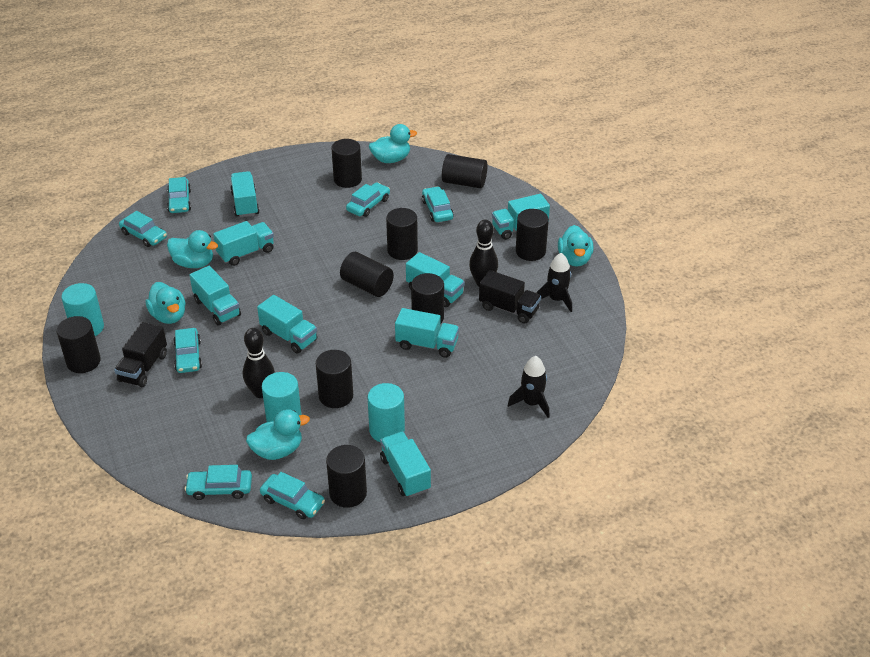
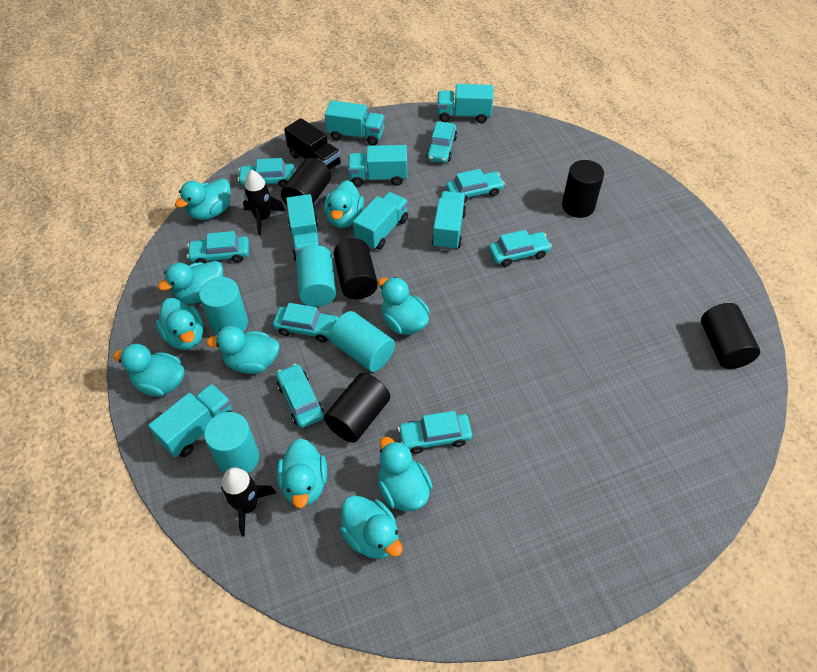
black bowling pin: [243,328,275,398] [469,220,498,286] = 2 -> none = 0
black cylinder: [57,316,101,373] [316,350,353,408] [326,445,367,508] [331,139,362,188] [340,252,394,297] [386,208,418,260] [411,273,444,324] [442,154,487,188] [516,209,549,261] = 9 -> [281,158,331,205] [324,373,390,443] [334,238,378,299] [562,160,604,218] [701,303,760,369] = 5
black truck: [114,322,167,387] [479,270,541,324] = 2 -> [284,118,341,170] = 1
turquoise car: [119,211,167,247] [167,177,191,213] [173,328,202,373] [185,465,252,500] [260,472,325,519] [346,183,390,217] [422,186,454,222] = 7 -> [187,231,249,264] [238,158,295,188] [273,303,339,343] [276,364,324,428] [398,411,472,454] [426,121,457,163] [446,169,505,203] [489,230,552,267] = 8
turquoise cylinder: [61,283,104,336] [262,372,302,422] [368,383,405,442] = 3 -> [199,277,248,335] [204,412,259,474] [296,245,336,307] [330,311,395,372] = 4
turquoise duck: [145,282,186,324] [167,230,218,268] [246,409,310,460] [369,124,417,163] [558,225,594,267] = 5 -> [113,344,185,397] [156,298,203,350] [158,261,223,304] [175,178,230,220] [206,326,280,374] [277,438,327,508] [324,180,364,228] [340,495,403,559] [378,277,430,335] [378,437,433,511] = 10
turquoise truck: [190,266,241,326] [213,221,274,266] [230,171,260,217] [257,295,317,353] [380,432,431,497] [395,308,459,358] [406,252,465,307] [492,194,550,240] = 8 -> [148,384,232,457] [286,194,321,261] [325,100,385,145] [348,145,407,187] [353,192,408,250] [432,191,466,250] [437,84,493,123] = 7

